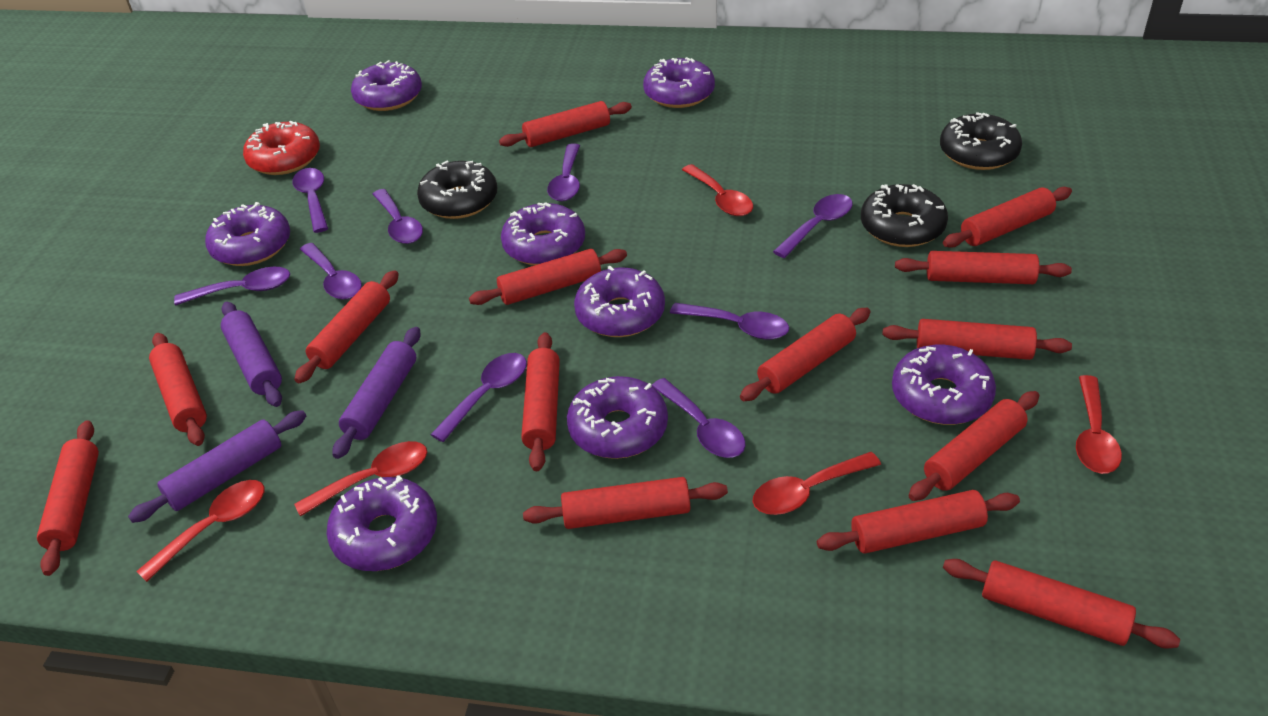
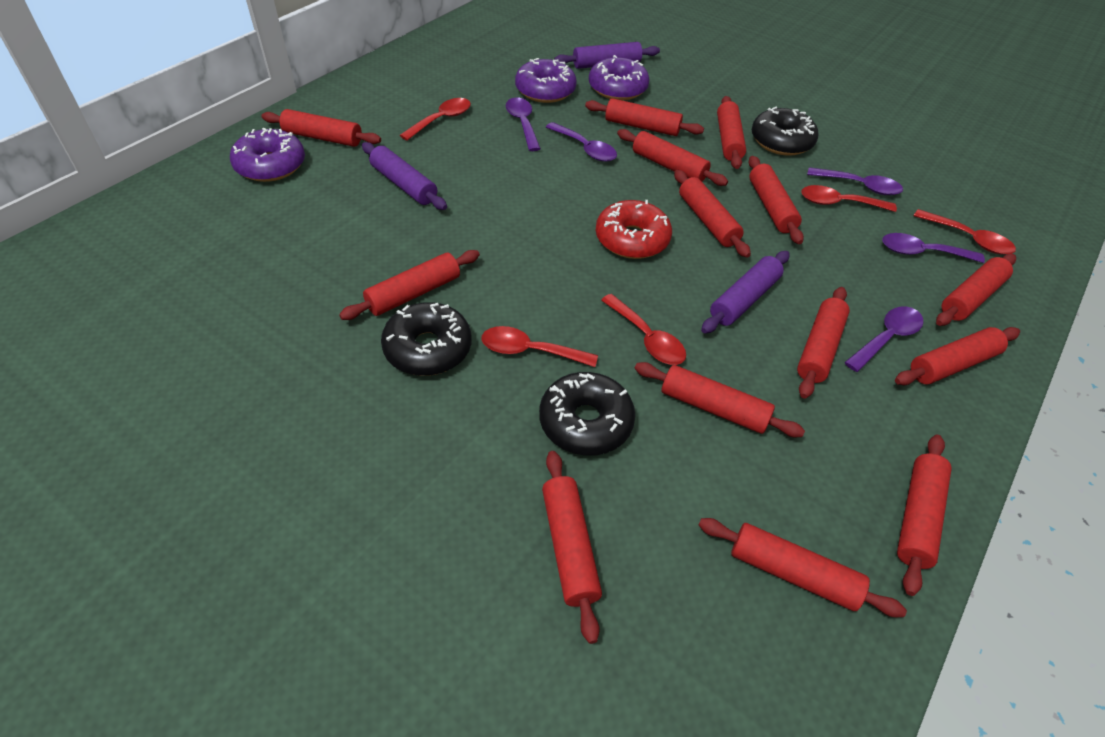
purple donut: [205,202,290,266] [327,475,437,571] [351,60,422,111] [501,202,585,266] [567,376,668,459] [574,266,665,337] [643,57,715,108] [892,345,996,425] = 8 -> [230,128,305,182] [515,58,577,103] [589,55,650,100] = 3
purple spoon: [174,267,290,305] [292,168,328,233] [300,243,362,300] [373,189,423,244] [430,353,527,442] [547,144,580,202] [652,378,745,458] [670,303,789,340] [773,194,853,258] = 9 -> [506,97,541,151] [546,122,617,162] [807,167,903,195] [845,306,924,372] [882,233,985,263] = 5

